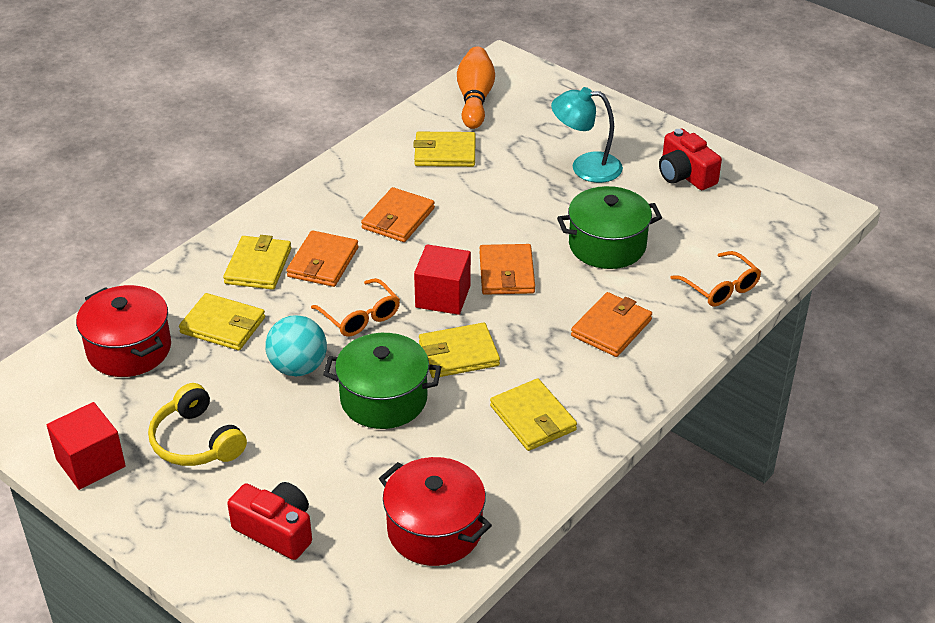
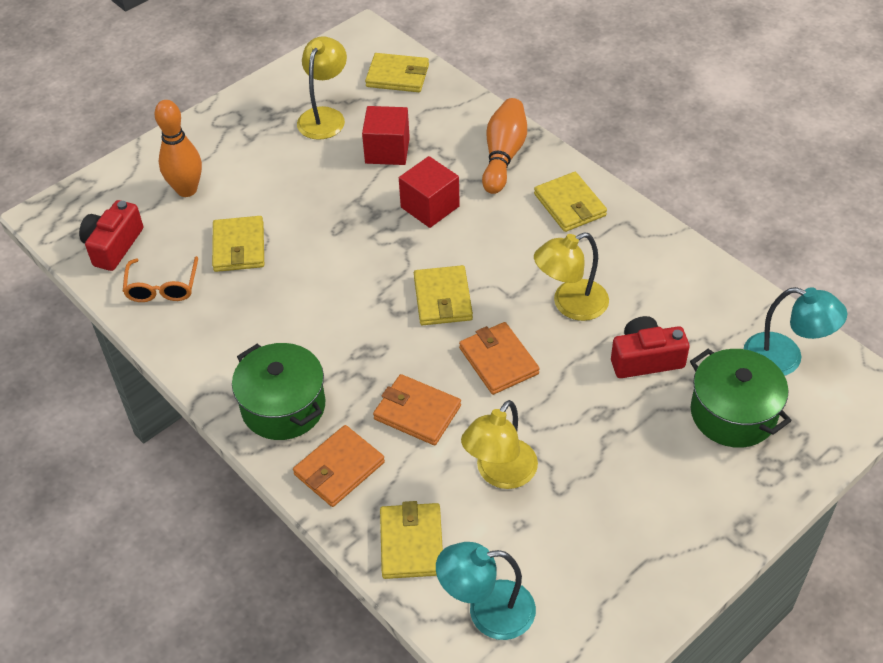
orange bowling pin: [457,46,495,129] = 1 -> [154,100,202,197] [482,98,527,194] = 2
orange glasses: [311,278,400,337] [671,251,761,307] = 2 -> [123,256,198,302] = 1
orange wallet: [286,230,358,287] [361,187,435,242] [480,244,535,295] [571,292,652,357] = 4 -> [293,425,385,507] [373,374,461,445] [459,322,540,395] = 3
red pot: [76,285,171,377] [379,457,492,566] = 2 -> none = 0
turquoise ball: [265,315,327,376] = 1 -> none = 0
turquoise lamp: [551,87,623,183] = 1 -> [436,542,536,640] [744,287,847,376] = 2
yellow headphones: [148,383,247,466] = 1 -> none = 0
yellow lamp: none = 0 -> [297,36,347,140] [461,400,538,489] [534,232,609,321] = 3

